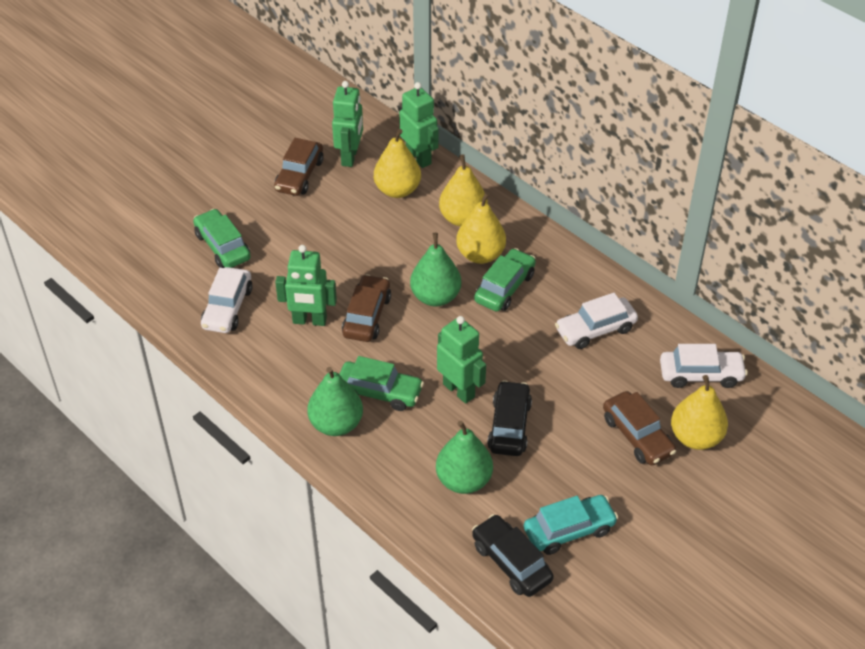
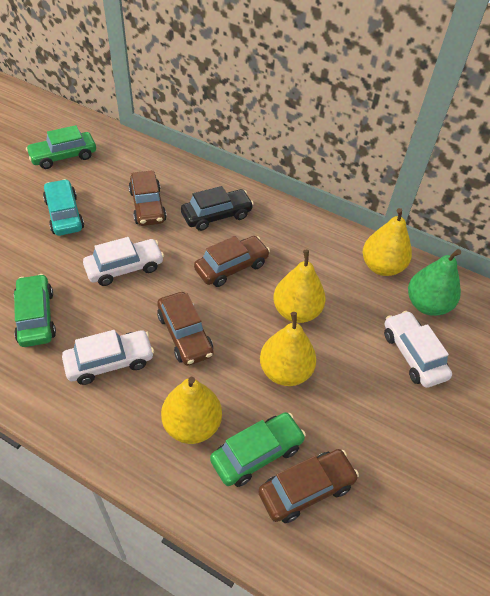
black car: [472,514,554,597] [487,380,532,456] = 2 -> [181,186,254,231] = 1
brown car: [274,138,324,196] [342,274,391,342] [603,391,676,465] = 3 -> [129,170,167,226] [157,292,213,366] [194,236,270,287] [258,449,359,523] = 4
green pear: [307,367,363,436] [410,233,461,307] [436,421,493,494] = 3 -> [408,249,461,316] = 1
green robot: [275,245,337,326] [332,81,363,167] [399,82,439,168] [437,316,486,404] = 4 -> none = 0

